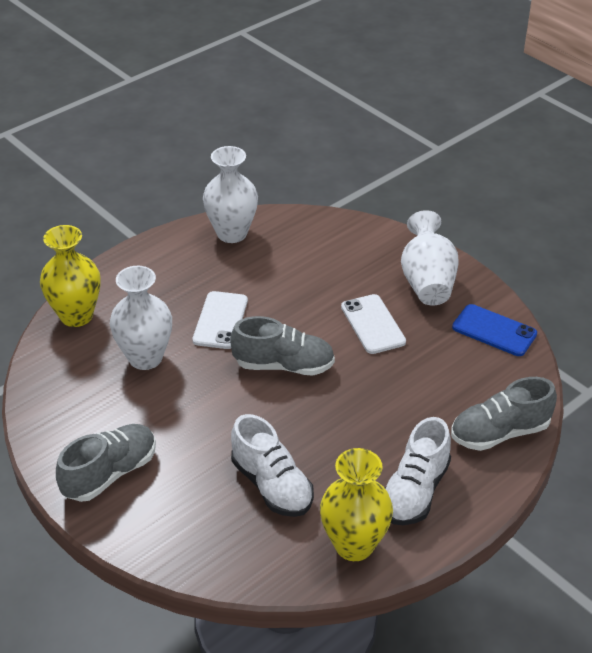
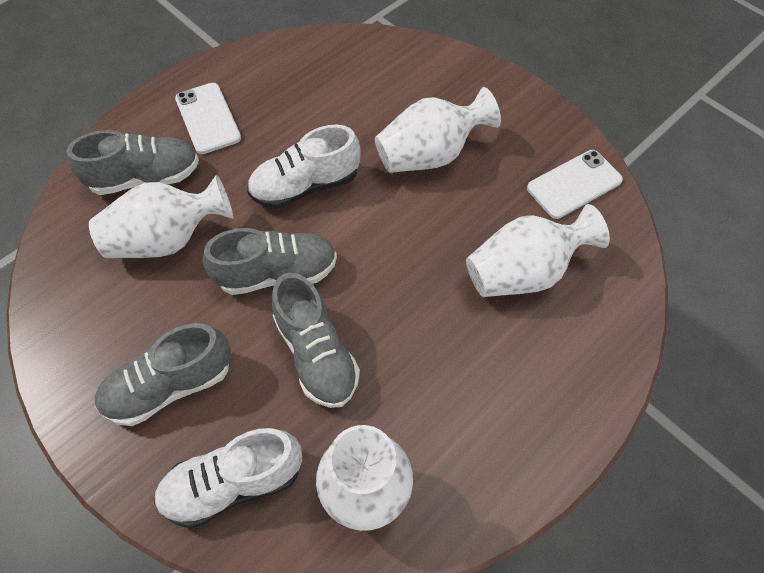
blue phone: [452,304,537,356] = 1 -> none = 0
grey shoe: [56,424,156,502] [230,316,335,376] [451,377,557,451] = 3 -> [67,130,199,195] [95,323,231,426] [203,228,337,295] [271,273,360,408] = 4
white vase: [110,266,172,370] [203,146,258,243] [401,210,458,306] = 3 -> [89,175,233,258] [316,425,413,531] [375,87,501,173] [466,204,610,297] = 4
yellow vase: [40,225,101,327] [320,448,393,561] = 2 -> none = 0

